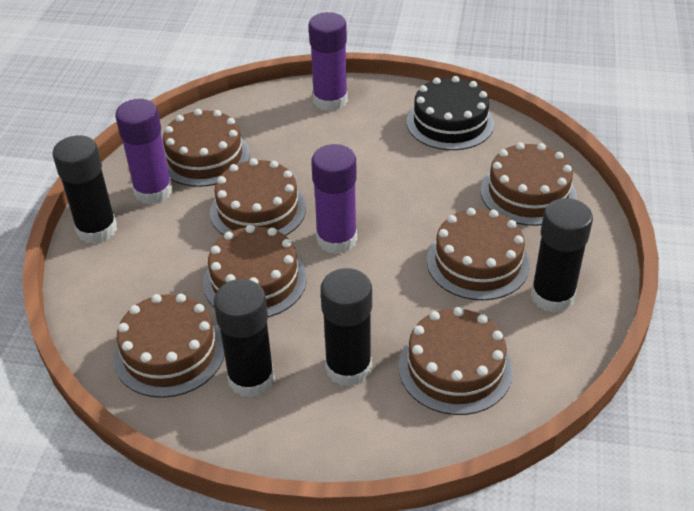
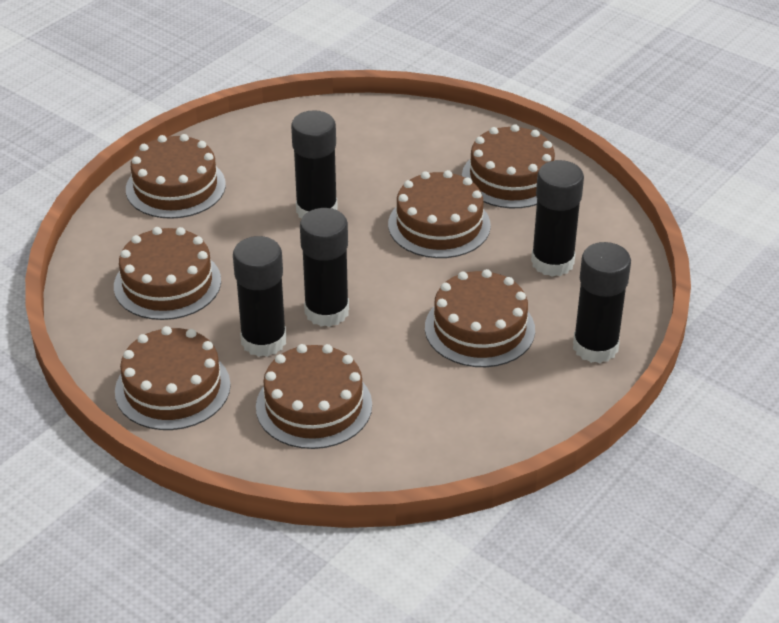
black cake: [407,76,494,150] = 1 -> none = 0
black glue stick: [53,135,117,244] [214,279,275,398] [320,268,372,387] [531,198,593,313] = 4 -> [233,236,286,357] [291,110,338,218] [300,208,349,327] [531,160,584,277] [573,242,631,363] = 5
purple glue stick: [115,99,172,204] [309,12,348,111] [311,144,357,254] = 3 -> none = 0

